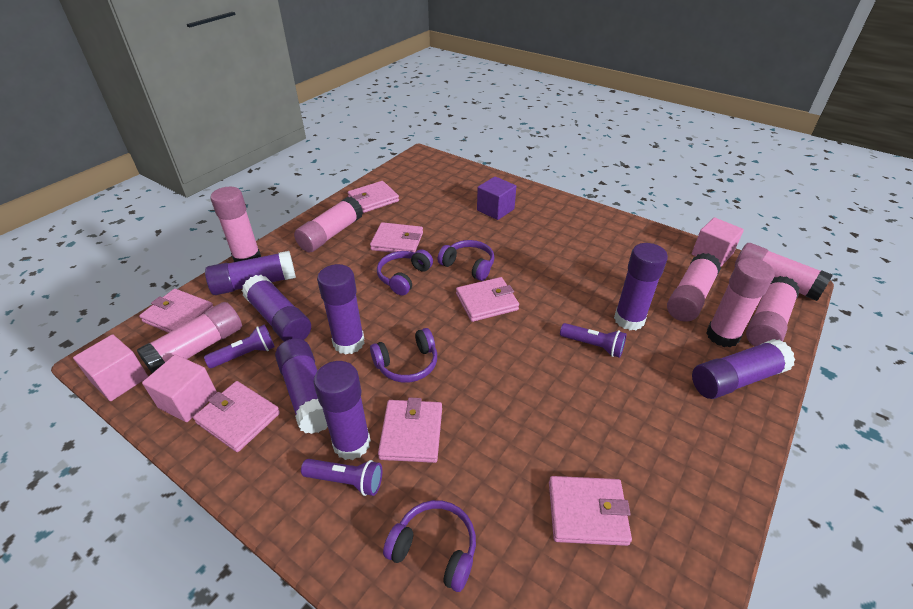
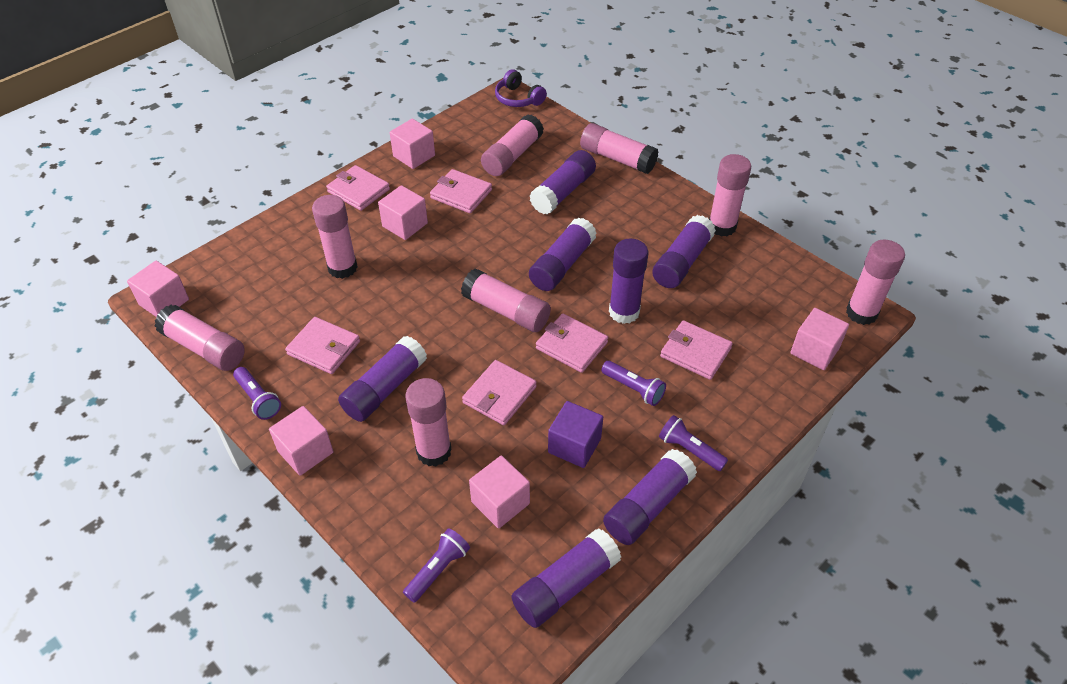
pink cube: [73,334,148,401] [142,354,217,422] [692,218,744,267] = 3 -> [127,261,189,317] [269,406,333,476] [378,185,428,240] [390,119,435,169] [469,456,530,529] [790,308,849,370] = 6
pink glue stick: [137,302,242,373] [210,187,261,262] [294,197,363,252] [667,253,721,322] [706,258,775,348] [735,243,833,301] [746,276,800,346] = 7 -> [155,305,245,371] [312,195,358,279] [405,378,452,467] [461,269,551,332] [481,114,544,176] [580,123,659,174] [709,154,751,237] [846,240,905,325] = 8
pink wallet: [139,289,214,333] [193,381,280,452] [348,181,399,213] [370,222,423,253] [378,397,442,463] [456,277,519,322] [549,476,632,546] = 7 -> [285,317,360,374] [326,165,390,211] [430,169,492,213] [462,360,537,425] [536,313,608,373] [660,320,733,380] = 6
purple flashlight: [204,325,275,368] [301,459,382,496] [560,323,627,358] = 3 -> [233,367,281,420] [403,528,470,603] [601,361,666,406] [659,415,728,471] = 4
purple headphones: [370,328,437,383] [377,250,433,295] [383,500,476,592] [437,240,494,281] = 4 -> [495,69,547,107] = 1

